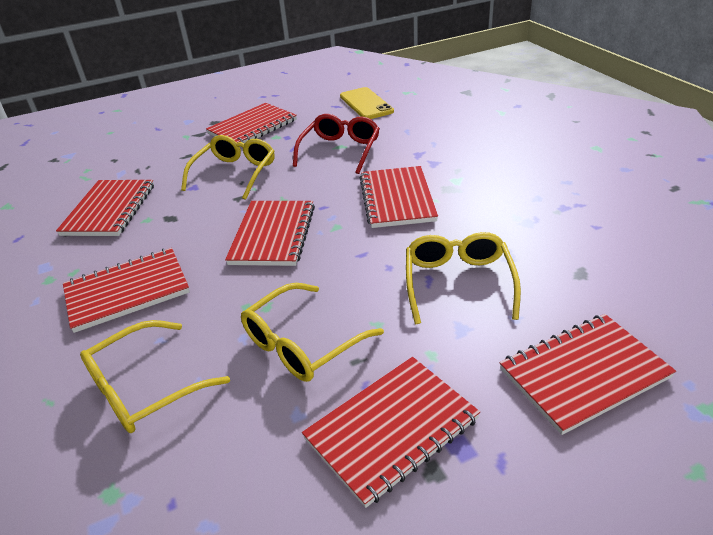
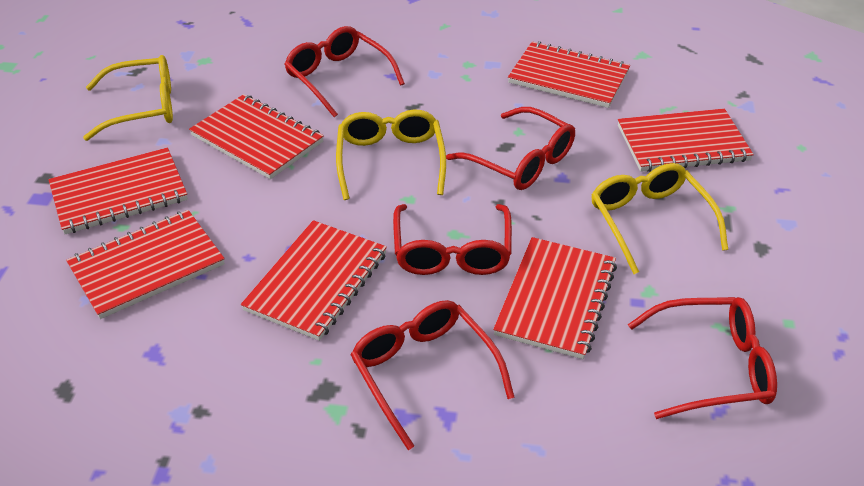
red glasses: [293,114,380,174] = 1 -> [284,26,405,117] [351,300,514,450] [393,204,512,275] [446,107,575,190] [628,297,777,419] = 5
yellow glasses: [80,320,230,433] [181,135,275,200] [241,283,384,382] [406,232,521,324] = 4 -> [83,55,173,141] [336,110,446,200] [591,163,728,274] = 3
yellow phone: [340,87,394,119] = 1 -> none = 0

